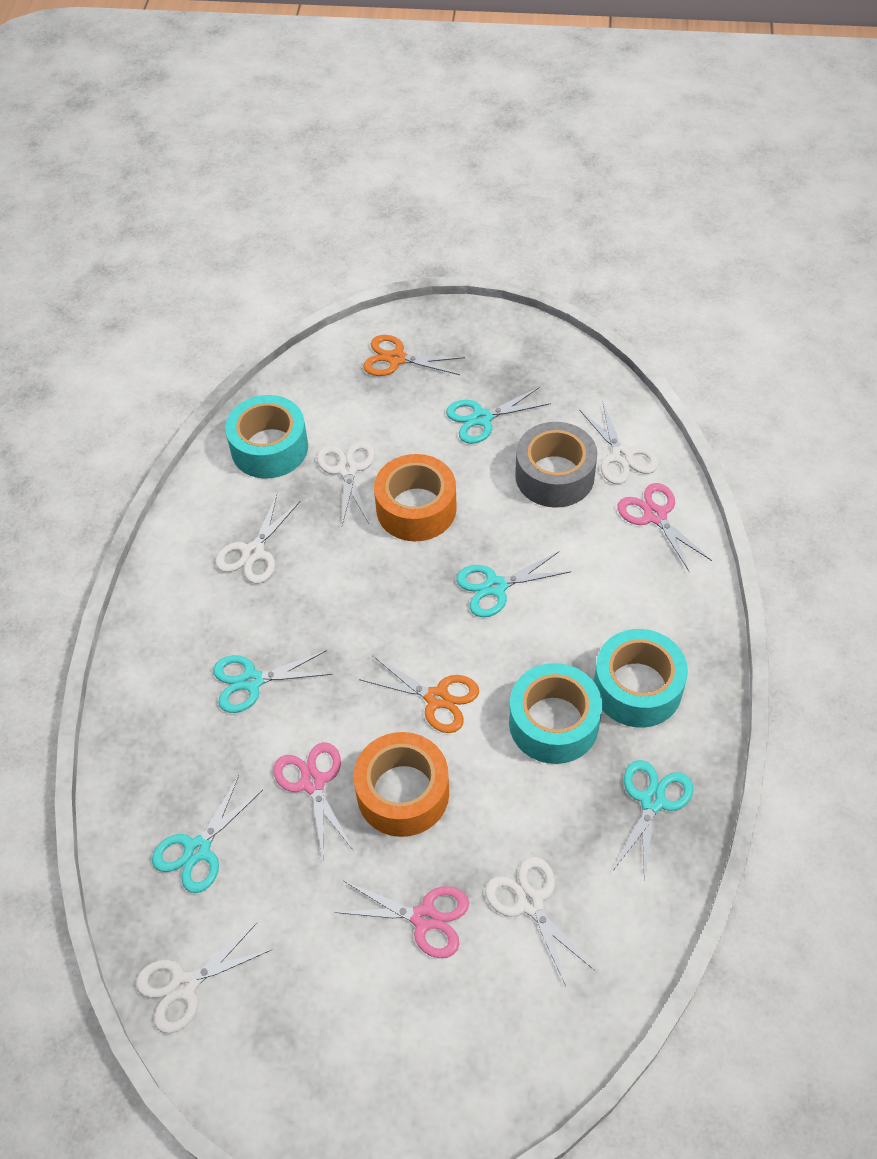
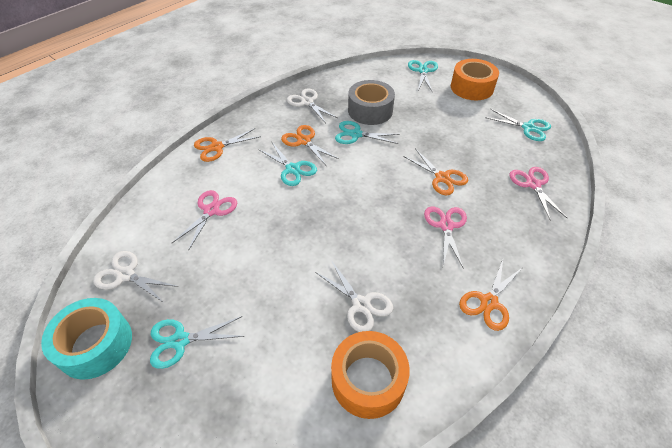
orange scissors: [359,655,479,733] [363,335,465,376] = 2 -> [194,128,261,162] [281,125,339,165] [403,149,468,195] [459,260,523,331] = 4
turquoise tape: [225,395,308,479] [509,663,602,764] [594,629,688,727] = 3 -> [41,298,132,380] = 1
white scissors: [136,923,273,1033] [215,494,301,584] [317,441,375,525] [485,857,594,986] [579,401,658,484] = 5 -> [93,251,178,303] [287,88,338,123] [315,260,393,332] = 3

